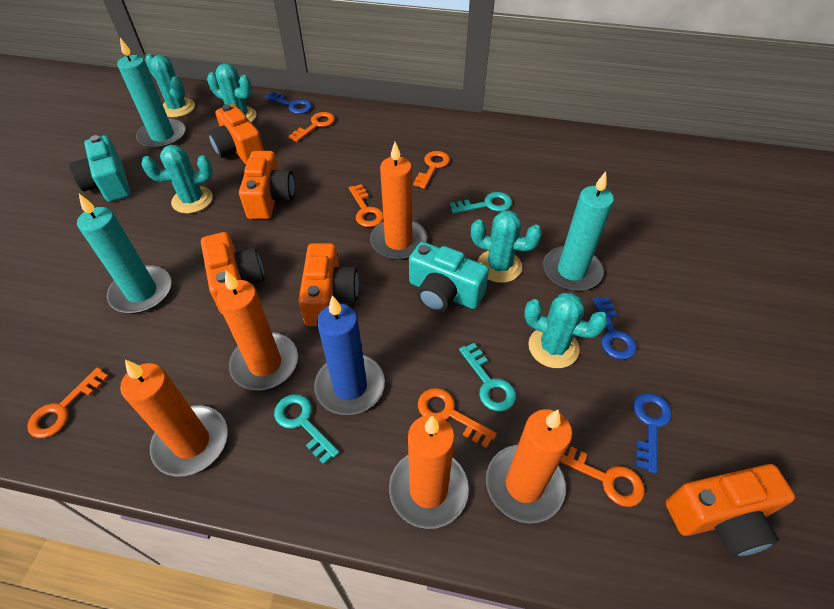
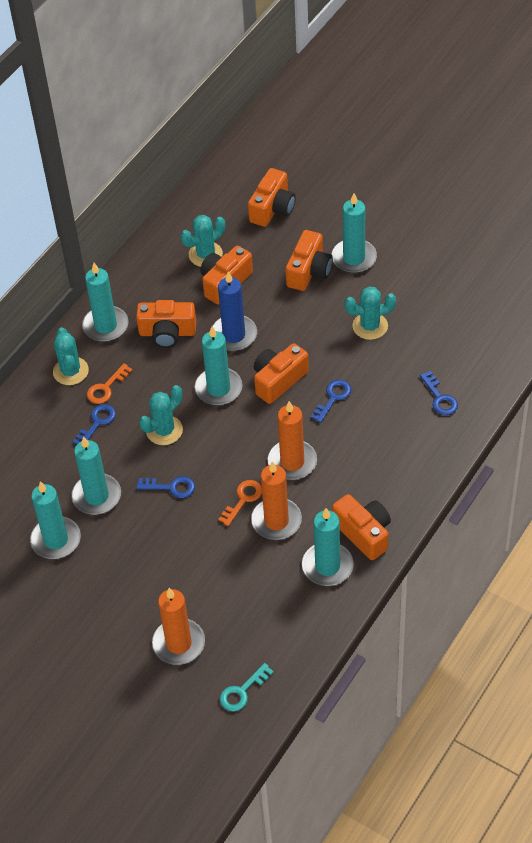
blue key: [265,92,312,114] [593,297,637,360] [633,393,672,474] = 3 -> [73,404,116,445] [136,476,195,498] [311,380,351,423] [420,371,458,415] = 4
orange camera: [201,232,264,315] [208,104,264,164] [239,151,295,219] [298,243,359,326] [666,464,795,557] = 5 -> [136,300,196,348] [200,245,253,305] [248,168,296,227] [254,343,309,404] [286,230,333,291] [332,494,391,560] = 6
orange candle: [120,359,228,477] [217,270,298,390] [370,142,427,260] [389,415,469,529] [486,409,572,523] = 5 -> [152,588,205,665] [251,461,302,540] [268,401,317,480] = 3
orange key: [27,367,109,438] [289,112,335,142] [349,184,383,227] [413,151,450,189] [418,388,497,448] [560,447,645,507] = 6 -> [87,363,133,404] [218,480,262,526] = 2
turquoise cactus: [142,145,213,214] [145,54,195,118] [207,63,256,122] [471,210,542,283] [524,293,608,368] = 5 -> [53,327,89,385] [139,385,183,445] [181,215,225,267] [345,286,396,340] = 4
turquoise camera: [69,135,131,202] [409,242,489,312] = 2 -> none = 0
turquoise candle: [77,194,172,314] [117,38,185,149] [543,171,614,291] = 3 -> [30,481,81,559] [71,436,121,515] [82,263,129,342] [195,326,243,405] [302,508,354,586] [331,193,377,273] = 6
turquoise key: [274,394,340,464] [450,192,512,214] [459,343,516,411] = 3 -> [220,663,274,711] = 1

